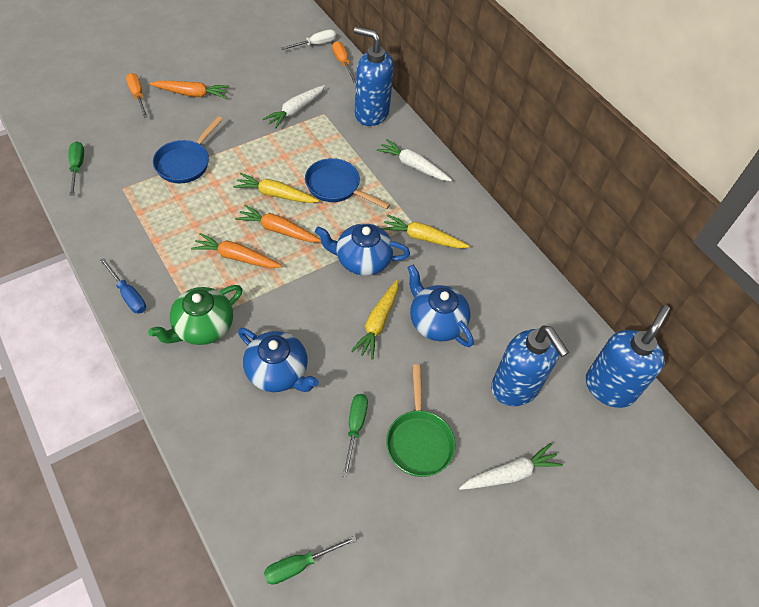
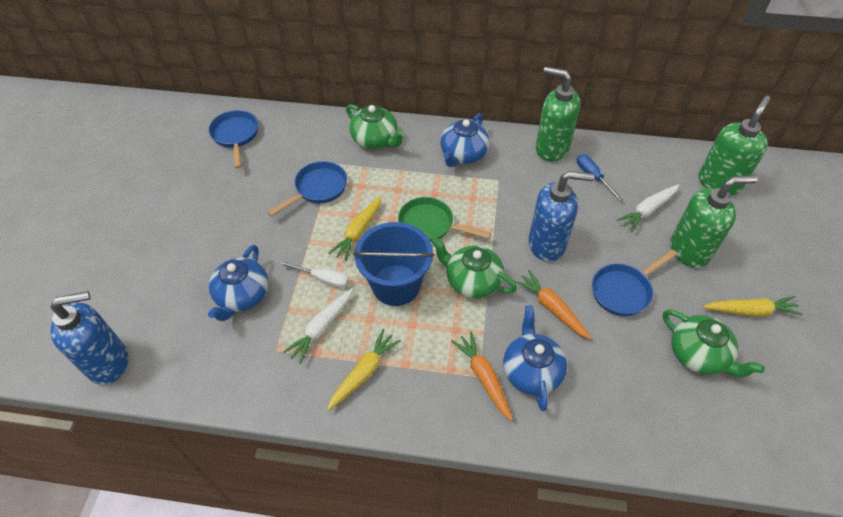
blue bucket: none = 0 -> [353,222,435,306] = 1
blue pan: [153,116,223,183] [305,158,390,209] = 2 -> [209,110,258,169] [267,161,347,217] [592,249,677,316] = 3
blue soap dispenser: [354,27,394,126] [491,325,569,406] [586,305,670,408] = 3 -> [50,291,128,385] [529,171,594,262] = 2
green screwdriver: [68,141,84,196] [264,536,357,585] [342,394,368,477] = 3 -> none = 0
green soap dispenser: none = 0 -> [535,67,581,161] [670,175,757,268] [699,95,771,196] = 3
green teapot: [148,285,242,345] = 1 -> [346,104,406,149] [431,237,517,299] [663,310,765,377] = 3
orange carrot: [149,81,229,99] [191,233,282,268] [235,205,321,242] = 3 -> [452,332,513,421] [514,270,591,339] = 2
orange screwdriver: [126,73,148,118] [332,41,356,82] = 2 -> none = 0
white carrot: [263,85,325,128] [377,139,452,181] [459,443,563,490] = 3 -> [283,288,353,364] [616,184,679,232] = 2

